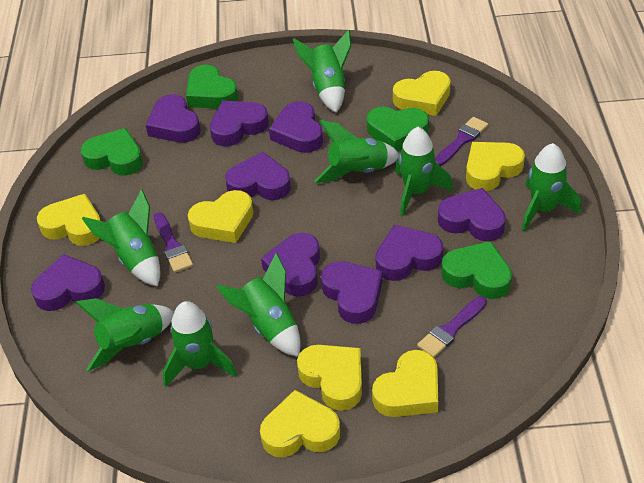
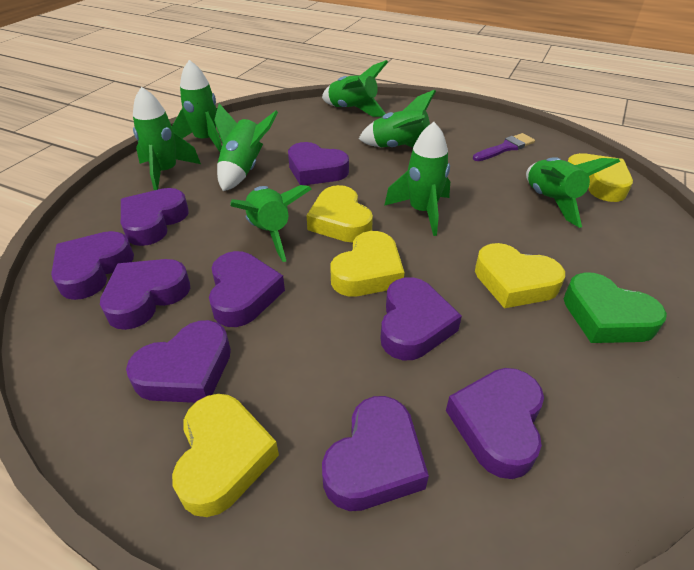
green heart: [81,128,143,176] [186,65,238,109] [367,106,429,151] [441,241,512,299] = 4 -> [564,272,667,343] = 1
purple brush: [154,213,193,273] [417,296,487,358] [435,117,488,166] = 3 -> [473,133,535,161] = 1
yellow heart: [37,194,101,246] [188,190,254,243] [260,390,340,457] [297,345,362,411] [372,350,438,417] [393,71,451,116] [466,142,525,191] = 7 -> [172,394,279,517] [306,185,373,243] [331,231,404,296] [475,243,565,308] [568,153,633,202] = 5

